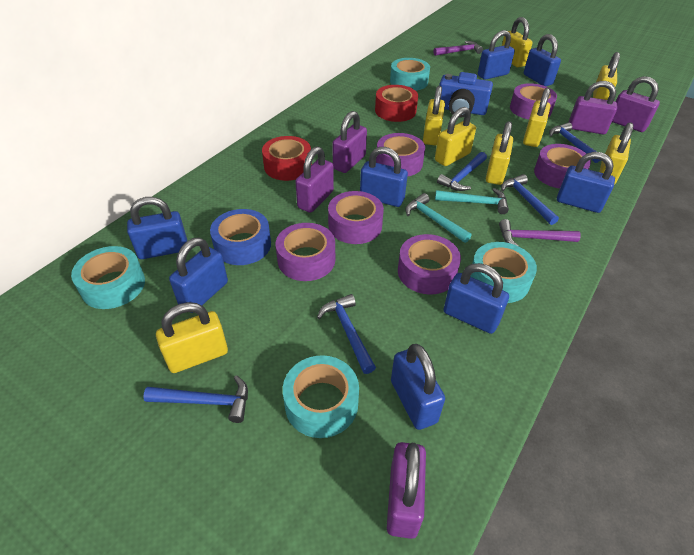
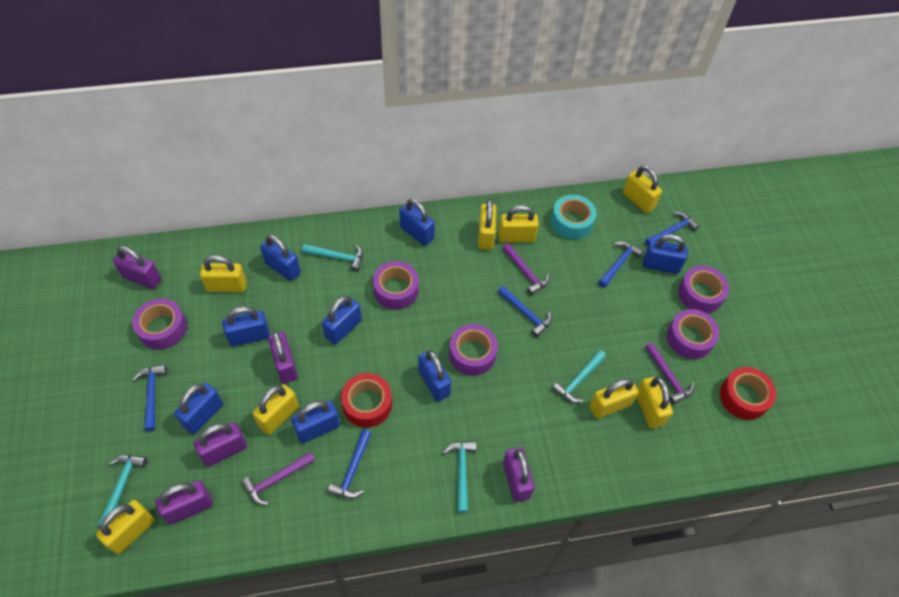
blue camera: [439,72,493,118] = 1 -> none = 0
blue tape: [210,209,271,265] = 1 -> none = 0
purple hammer: [434,41,483,56] [499,219,581,246] = 2 -> [241,452,315,505] [502,243,550,295] [645,342,695,405] = 3
purple tape: [276,223,335,281] [328,191,384,244] [376,133,425,177] [398,234,461,295] [510,83,557,119] [534,144,591,189] = 6 -> [132,298,187,350] [373,261,419,310] [449,324,498,376] [667,309,719,359] [678,266,729,314] = 5
turquoise hammer: [405,193,472,243] [435,188,509,214] = 2 -> [98,455,147,526] [302,244,363,272] [443,441,476,513] [552,350,606,403] = 4
turquoise tape: [71,246,145,309] [283,355,359,438] [390,58,430,91] [470,242,537,303] = 4 -> [551,195,596,239] = 1

